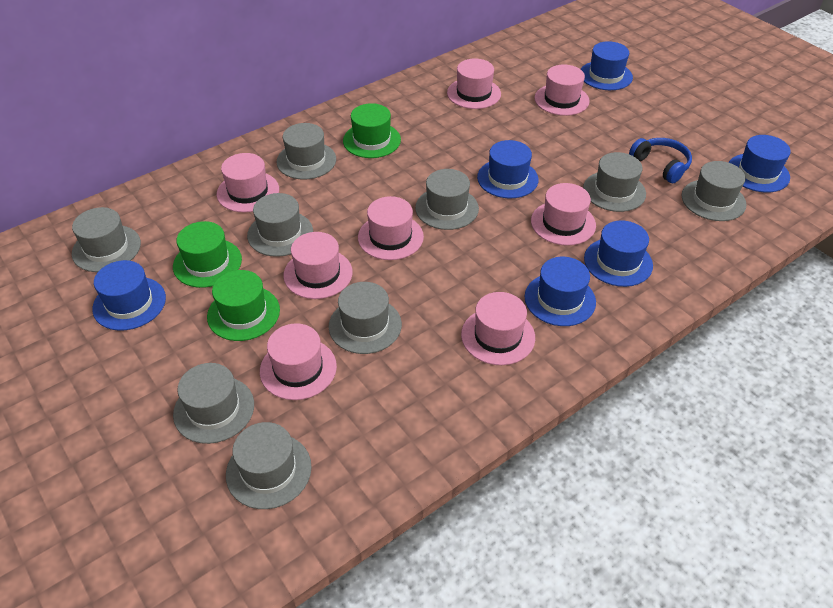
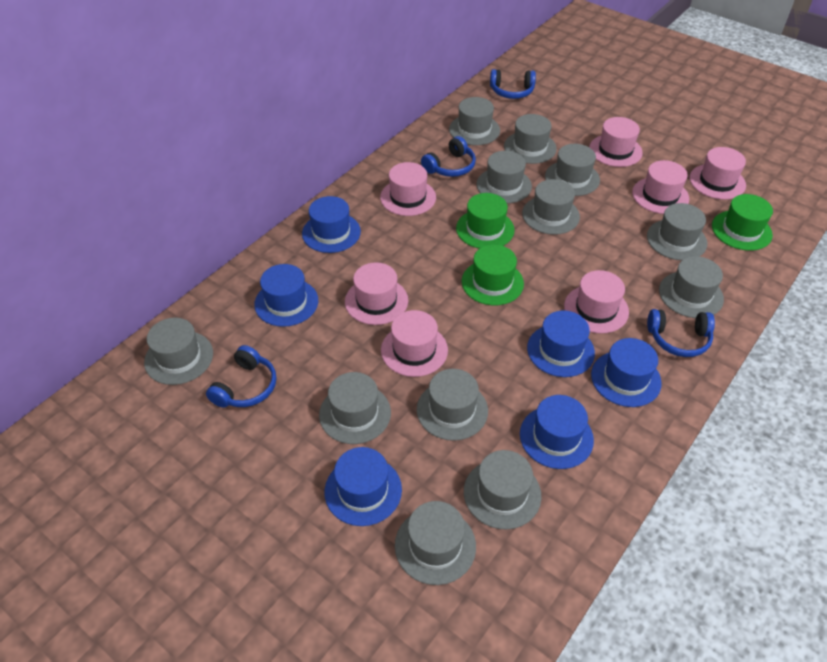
blue headphones: [629,138,692,183] = 1 -> [206,345,277,408] [421,136,476,177] [490,69,536,99] [647,309,715,357] = 4
grey hat: [72,207,141,272] [173,363,254,444] [226,422,312,509] [247,193,313,257] [276,123,336,180] [329,282,402,354] [415,169,479,230] [583,152,646,212] [681,161,746,221] = 9 -> [144,318,213,385] [319,372,391,444] [395,501,476,585] [417,369,488,441] [449,97,500,145] [464,450,541,530] [476,151,532,203] [504,114,557,164] [522,179,580,235] [545,144,600,196] [647,203,707,260] [659,256,724,318] = 12
pink hat: [217,153,279,212] [260,323,337,400] [283,232,353,299] [358,196,424,260] [447,58,501,109] [461,292,535,365] [531,183,596,246] [535,65,590,116] = 8 -> [345,262,408,325] [380,162,436,216] [381,310,448,377] [564,270,629,334] [589,117,643,167] [632,160,689,214] [689,147,746,200] = 7

